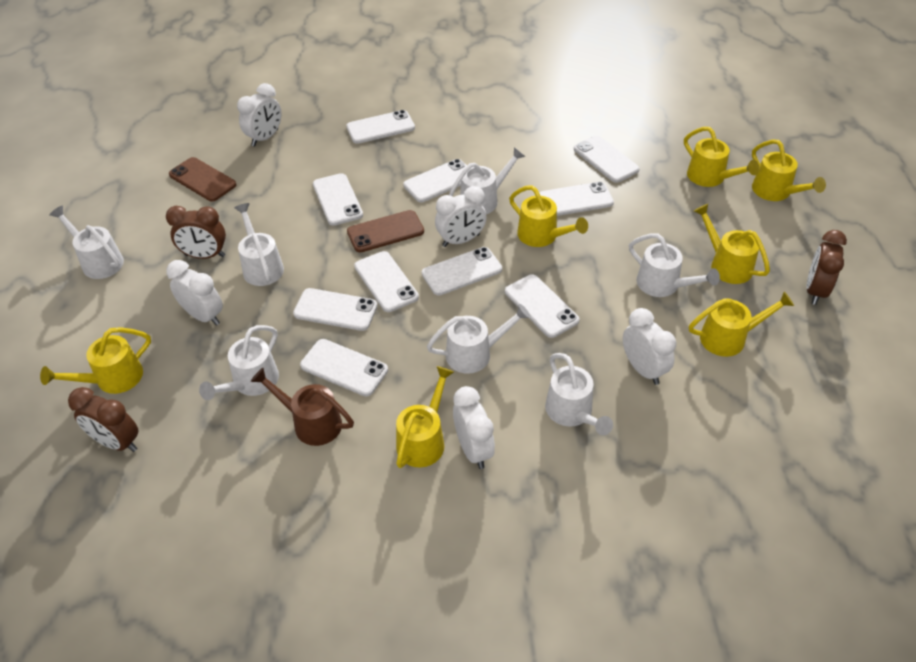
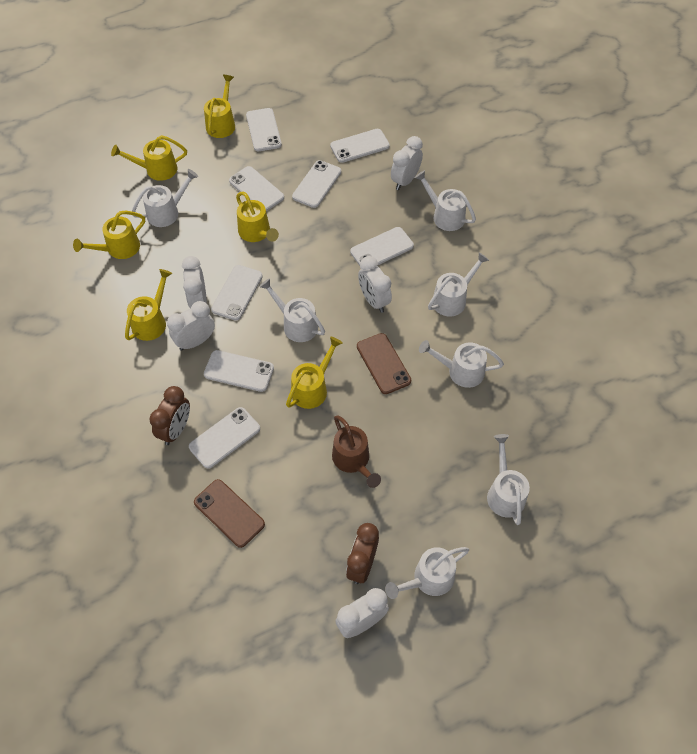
brown clock: [68,387,138,452] [166,206,226,259] [806,230,847,305] = 3 -> [149,386,190,445] [346,523,379,584] = 2
white phone: [293,288,378,331] [300,339,388,396] [313,173,363,226] [346,110,415,144] [354,251,419,312] [403,159,467,202] [422,247,502,296] [505,274,580,338] [539,182,614,216] [574,135,640,183] = 10 -> [189,407,260,469] [204,350,274,392] [211,265,263,321] [229,166,284,211] [246,108,282,151] [292,160,341,208] [330,129,390,163] [350,227,414,266] = 8
yellow watering can: [40,327,151,394] [396,366,454,468] [509,186,588,247] [684,127,759,187] [689,291,794,357] [694,204,770,284] [752,140,826,201] = 7 -> [73,211,145,259] [111,135,187,181] [125,269,172,341] [204,75,235,138] [236,192,279,242] [286,337,343,409] = 6

